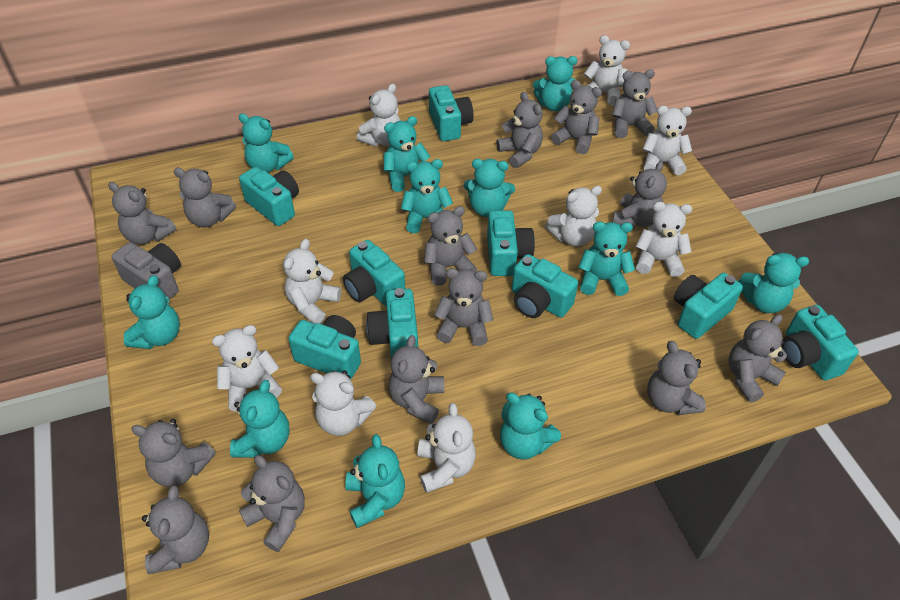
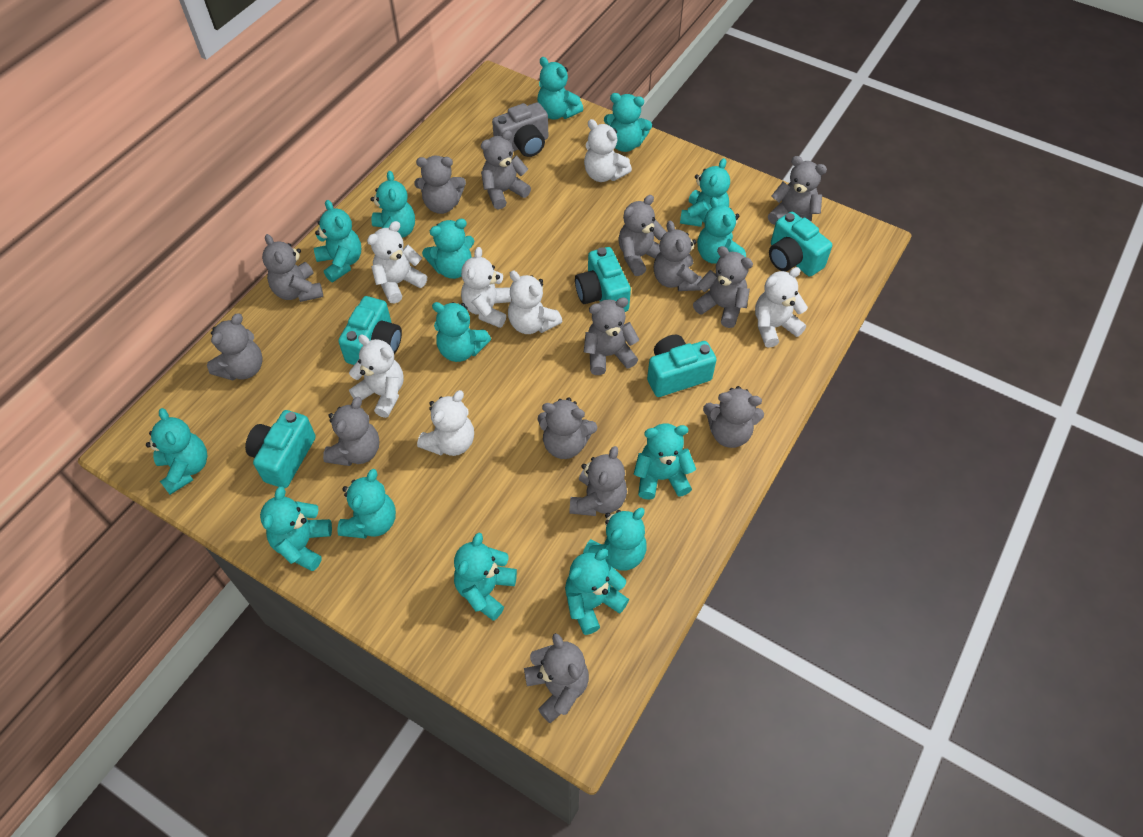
turquoise camera: [239,167,299,226] [288,315,361,380] [343,240,405,307] [366,288,418,359] [429,85,473,141] [487,210,535,276] [512,254,578,318] [674,273,743,339] [781,305,859,380] = 9 -> [245,410,316,488] [338,296,402,365] [575,247,631,312] [647,335,716,397] [769,212,832,277] = 5
turquoise teddy bear: [124,275,180,349] [230,380,290,458] [238,113,294,173] [345,434,405,528] [384,116,431,192] [401,159,453,233] [464,159,515,217] [500,393,561,460] [533,56,577,111] [578,221,635,296] [738,253,809,313] = 11 -> [146,408,207,495] [260,486,332,571] [314,200,361,282] [337,469,396,539] [370,171,415,238] [422,219,474,279] [432,302,491,362] [454,533,517,621] [537,57,583,120] [565,549,629,635] [583,508,647,571] [604,93,652,152] [634,423,696,500] [680,158,730,227] [697,197,746,264] = 15
white teddy bear: [212,325,282,411] [283,239,341,324] [310,370,377,436] [357,84,401,146] [417,403,476,493] [545,186,602,246] [584,35,630,106] [635,202,692,277] [642,106,692,175] = 9 -> [349,335,404,418] [367,221,427,304] [417,390,474,456] [461,247,511,328] [508,271,562,334] [584,119,632,182] [755,267,808,348] = 7

